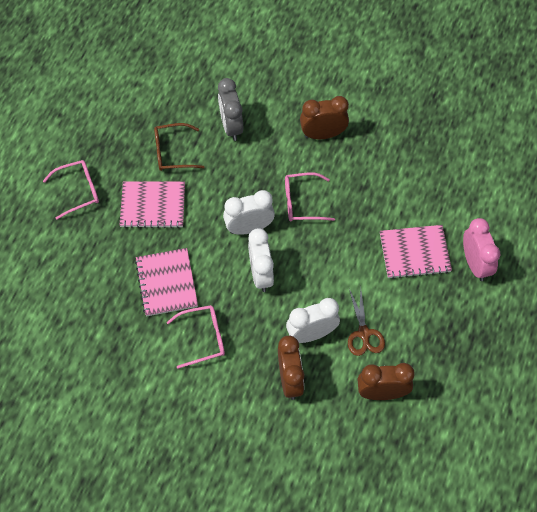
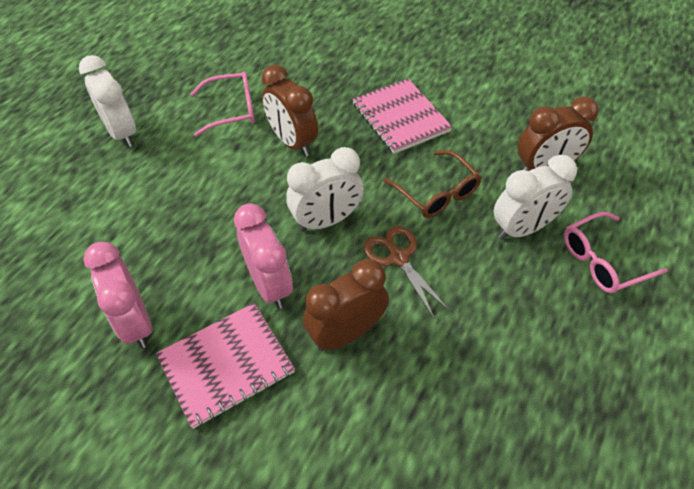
grey clock: [218,78,243,141] = 1 -> none = 0
pink clock: [463,218,500,281] = 1 -> [83,242,152,348] [234,203,293,309] = 2
pink glasses: [43,160,99,220] [167,305,225,369] [285,173,335,221] = 3 -> [191,72,255,137] [564,212,668,294] = 2
pink notebook: [120,181,185,228] [135,248,198,316] [380,225,452,279] = 3 -> [156,303,295,429] [353,79,452,154] = 2

